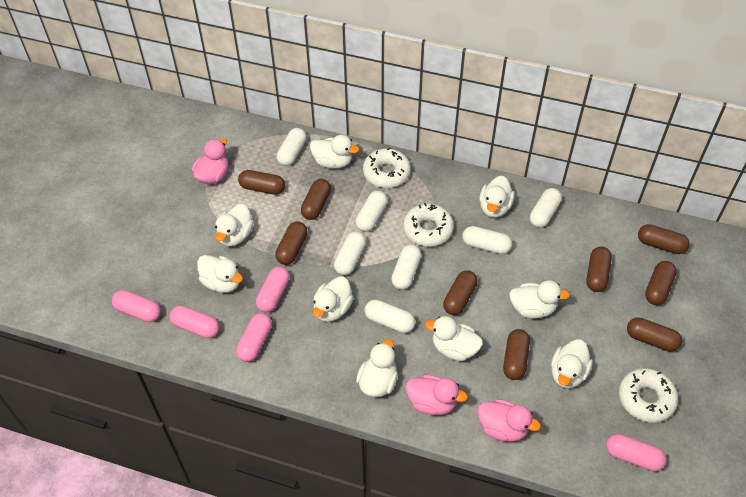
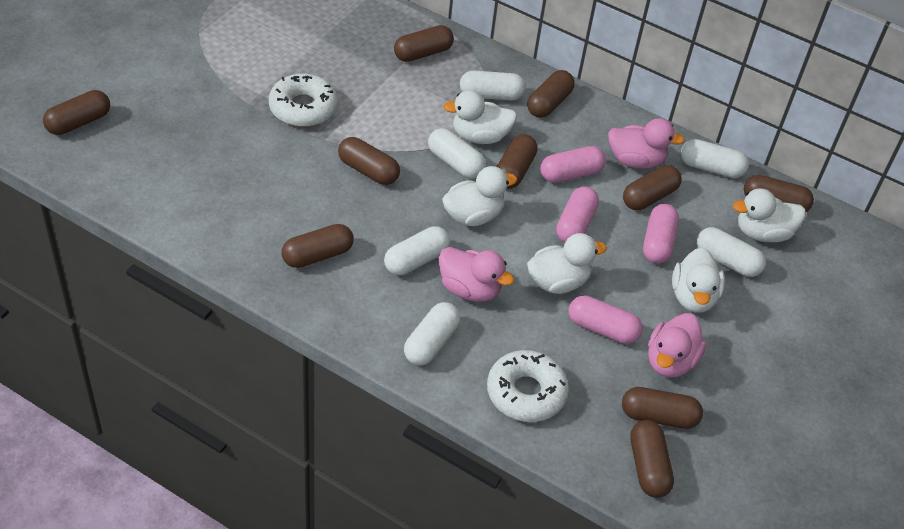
brown capsule: [238,170,285,195] [275,221,307,265] [301,179,331,220] [443,270,478,315] [503,329,530,380] [586,246,612,292] [627,317,682,352] [638,224,690,254] [645,261,677,305] = 9 -> [43,90,110,135] [281,224,354,268] [338,137,400,185] [394,25,454,62] [497,134,538,189] [527,70,575,118] [622,387,703,429] [623,165,682,210] [630,420,674,498] [744,175,814,212] = 10
pink capsule: [111,290,161,322] [169,306,220,338] [236,313,272,362] [256,267,290,313] [606,434,667,471] = 5 -> [540,146,606,183] [556,186,599,243] [568,295,643,344] [643,204,679,264] = 4
white capsule: [277,128,307,166] [334,232,366,275] [356,191,388,232] [365,300,415,333] [391,245,421,290] [462,226,512,254] [530,188,562,228] = 7 -> [384,226,450,275] [404,302,460,365] [428,128,486,179] [460,71,526,100] [681,139,749,178] [697,227,766,277] = 6
white donut: [363,147,411,188] [403,203,454,247] [619,368,678,423] = 3 -> [269,74,338,127] [487,350,569,422] = 2
white duck: [197,255,243,293] [215,204,254,246] [310,135,359,169] [313,276,354,322] [356,339,398,397] [425,316,483,361] [479,176,515,218] [509,280,570,318] [551,339,593,388] = 9 -> [442,166,517,226] [443,90,517,144] [527,233,607,294] [672,248,725,313] [733,188,806,242] = 5

